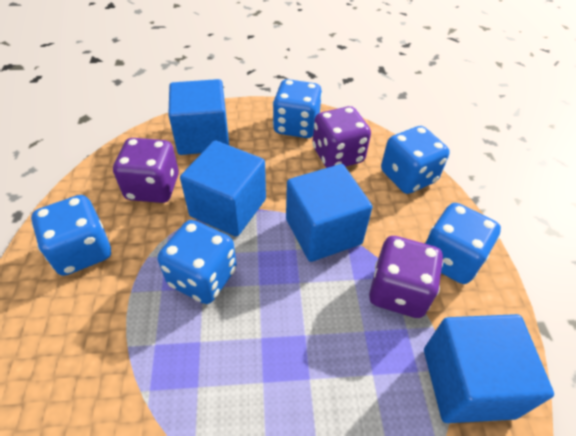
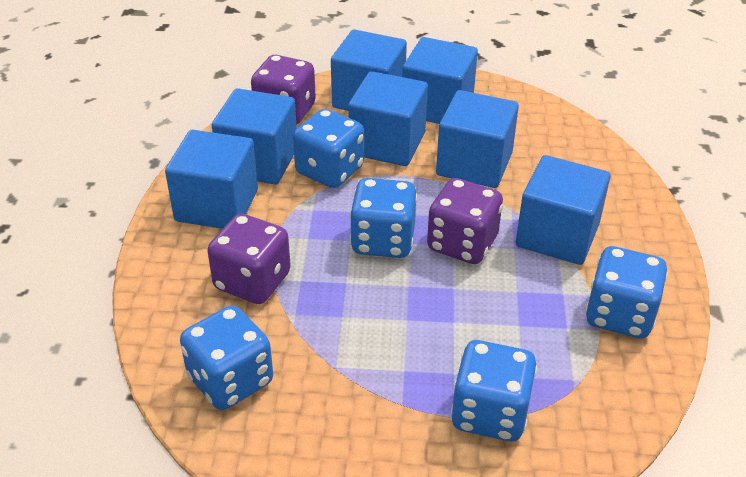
blue cube: [168,79,229,155] [180,140,266,237] [286,164,372,262] [424,314,554,423] = 4 -> [165,130,258,229] [212,88,297,185] [331,29,407,111] [348,71,428,166] [402,37,478,124] [436,90,519,188] [516,155,610,265] = 7

